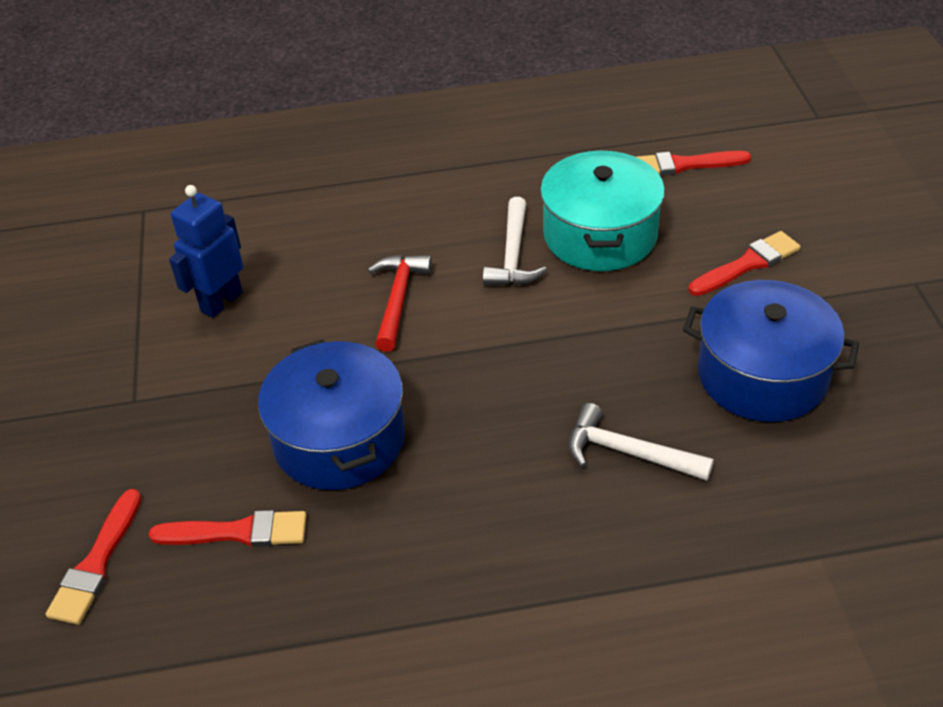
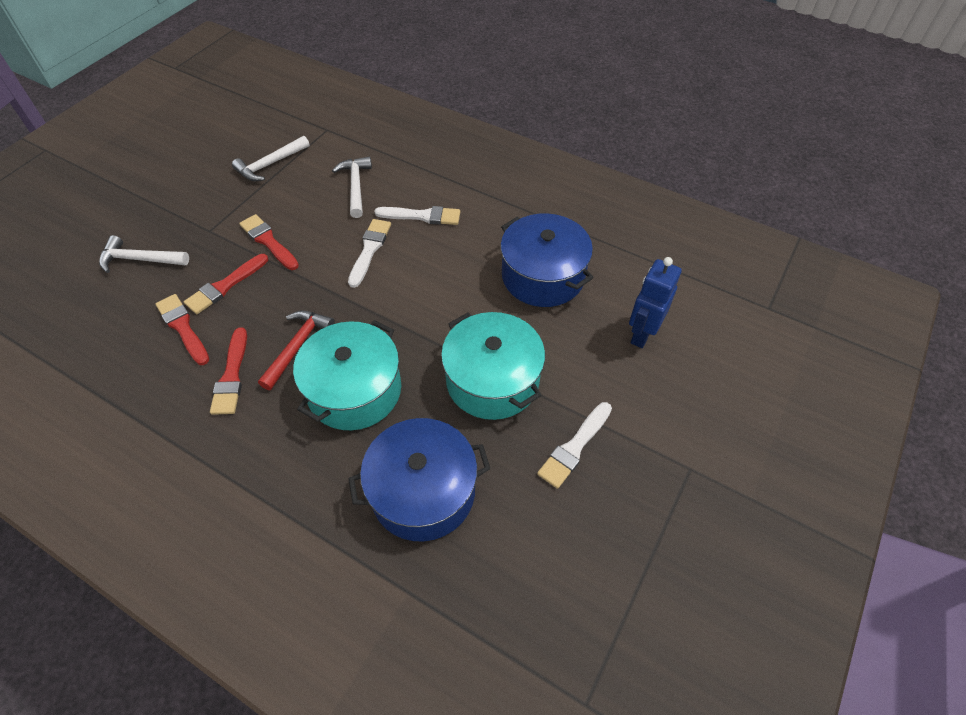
turquoise pot: [540,151,665,271] = 1 -> [293,320,401,430] [441,312,545,420] = 2
white brush: none = 0 -> [348,219,391,288] [374,206,460,225] [537,402,612,489] = 3
white hammer: [483,197,547,286] [569,403,714,481] = 2 -> [99,235,189,273] [232,136,310,181] [332,157,372,218] = 3

